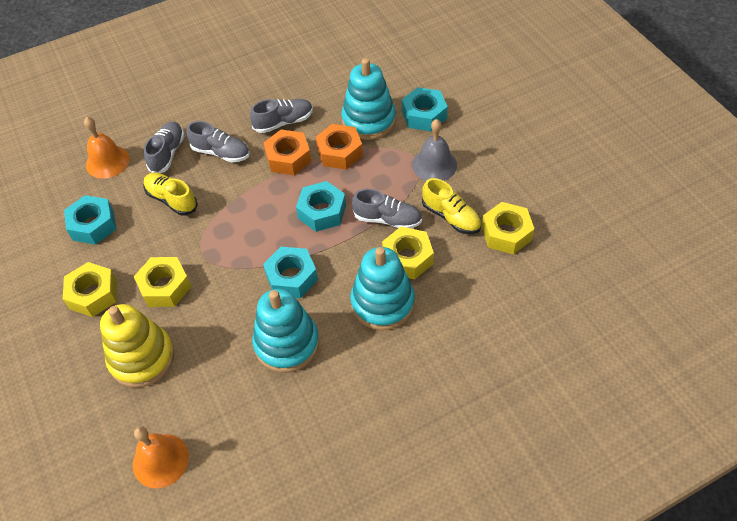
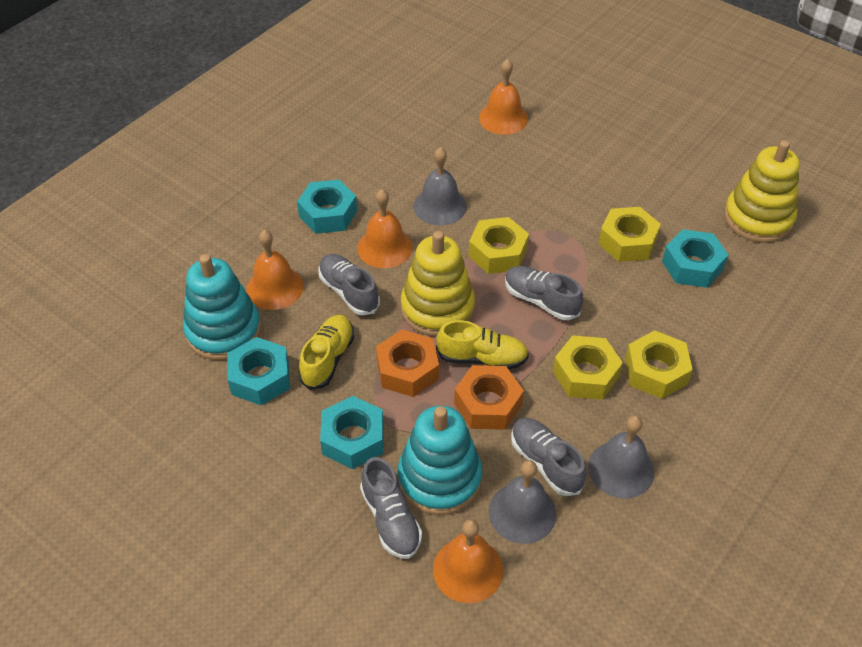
grey bell: [412,119,457,181] = 1 -> [414,147,467,225] [489,460,556,544] [588,415,654,499] = 3
orange bell: [84,117,130,179] [133,426,189,488] = 2 -> [246,230,304,310] [357,189,413,268] [433,519,503,603] [479,59,528,135] = 4
turquoise stacking toy: [252,289,319,372] [341,58,396,140] [350,247,415,330] = 3 -> [183,254,261,360] [398,406,482,515] = 2
yellow stacking toy: [100,304,174,388] = 1 -> [401,231,475,336] [724,140,800,243] = 2

